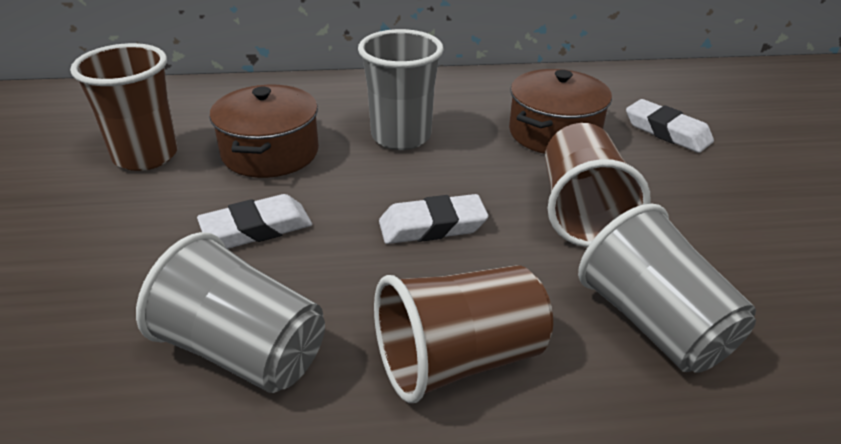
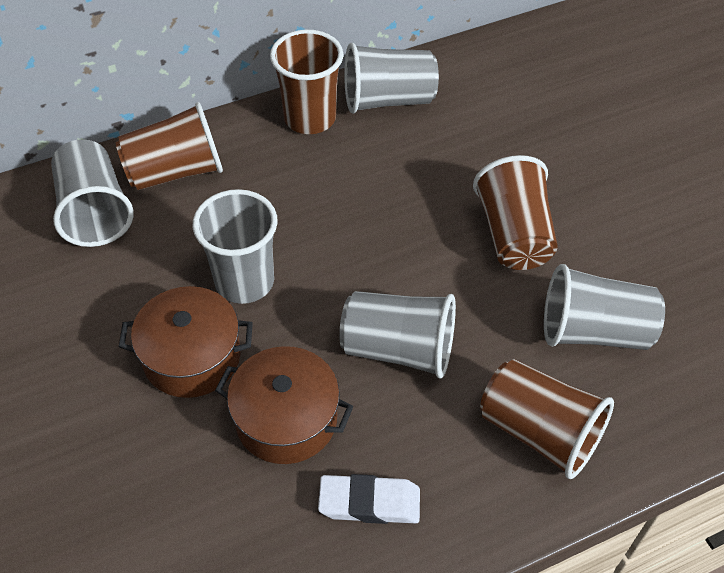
brown cup: [70,43,177,171] [374,265,553,403] [545,123,651,247] = 3 -> [116,102,223,190] [270,29,343,134] [473,155,558,270] [480,359,614,479] = 4
grey cup: [136,232,325,393] [358,29,444,150] [578,204,756,373] = 3 -> [51,139,134,247] [193,189,278,304] [339,291,456,379] [344,43,439,114] [544,264,665,350] = 5
white eraser: [197,194,312,249] [379,194,488,244] [626,99,714,153] = 3 -> [318,474,420,524] = 1

